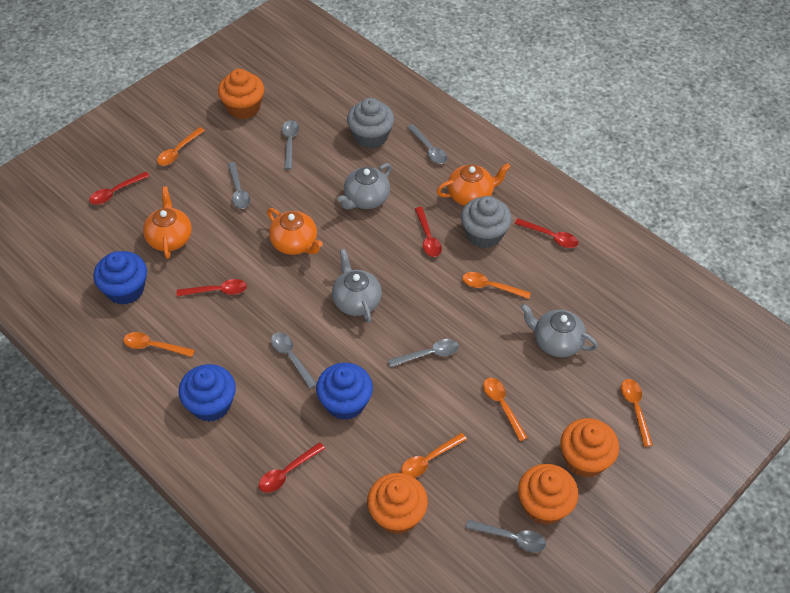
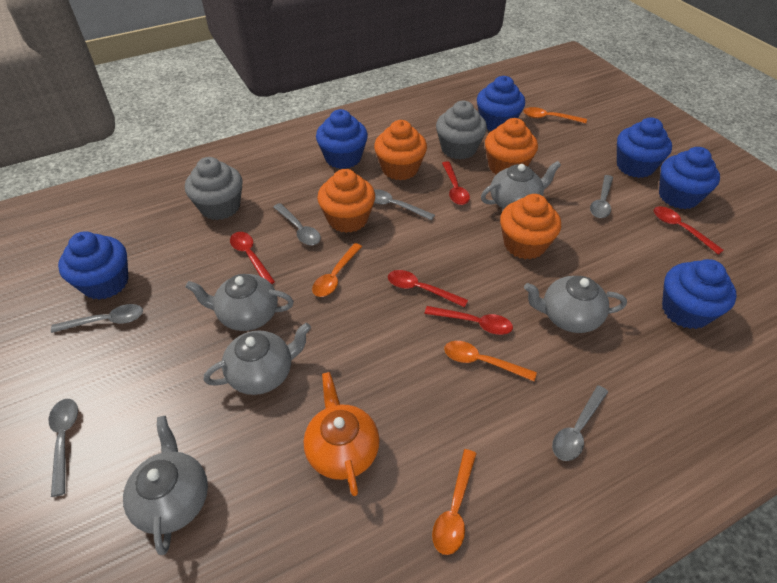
blue cupcake: [93,251,147,305] [178,364,236,422] [316,363,373,420] = 3 -> [58,232,128,300] [316,109,368,169] [477,76,525,131] [617,118,672,178] [659,147,720,209] [662,259,737,329] = 6
grey teapot: [332,249,382,323] [337,163,392,209] [520,304,598,357] = 3 -> [123,416,208,555] [185,274,294,331] [204,323,311,395] [481,161,561,209] [524,276,627,333] = 5
orange spoon: [123,332,195,357] [157,127,205,166] [401,433,467,478] [462,272,531,299] [483,378,528,441] [621,379,653,447] = 6 -> [312,243,362,297] [432,449,477,555] [444,341,537,381] [524,107,587,123] = 4
orange teapot: [143,187,192,259] [267,208,323,255] [437,163,511,206] = 3 -> [304,372,380,496] = 1

